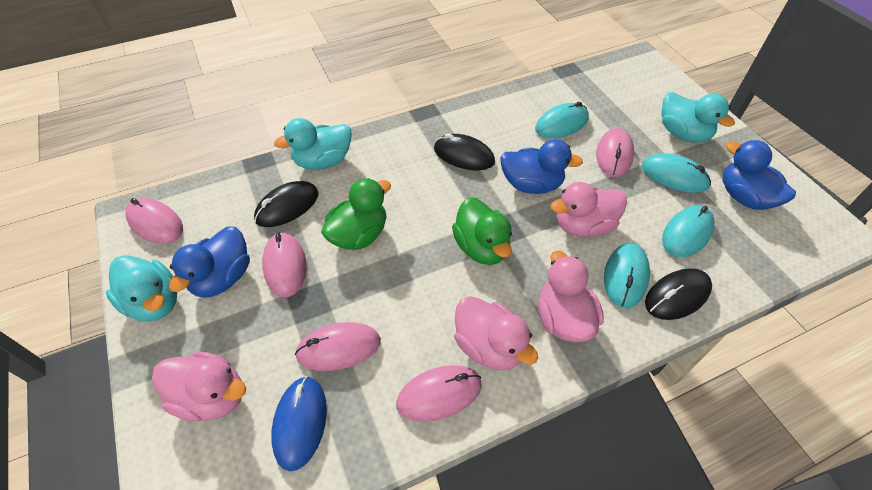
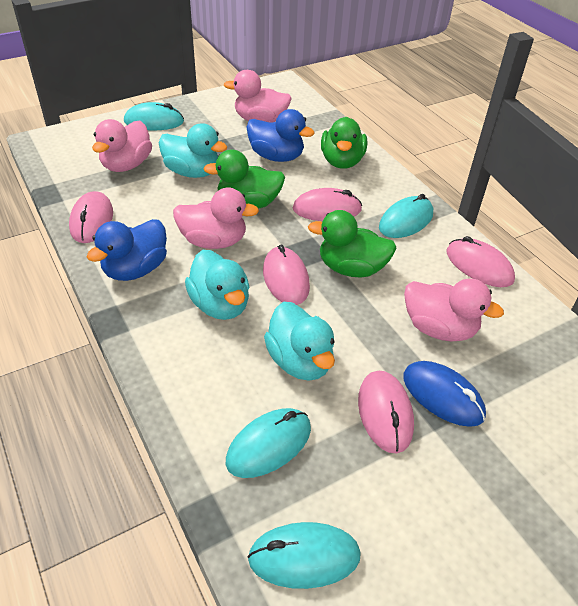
black mouse: [254,181,319,227] [434,133,495,171] [645,268,712,320] = 3 -> none = 0
blue duck: [169,226,250,298] [500,139,583,194] [722,140,796,210] = 3 -> [87,219,167,281] [246,109,315,162] = 2
green duck: [321,178,391,250] [452,197,512,265] = 2 -> [203,149,285,209] [308,210,397,278] [321,117,367,169] = 3

